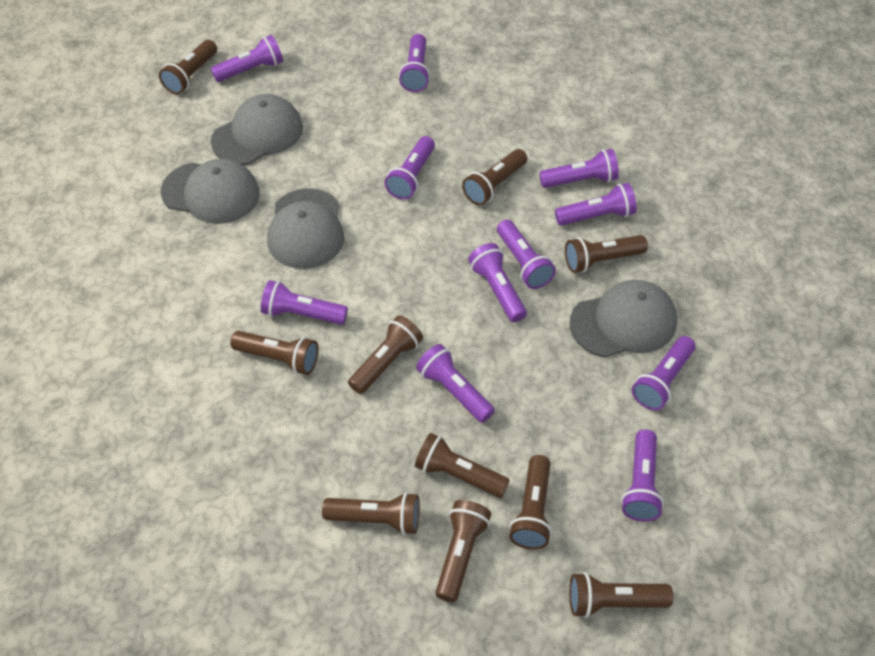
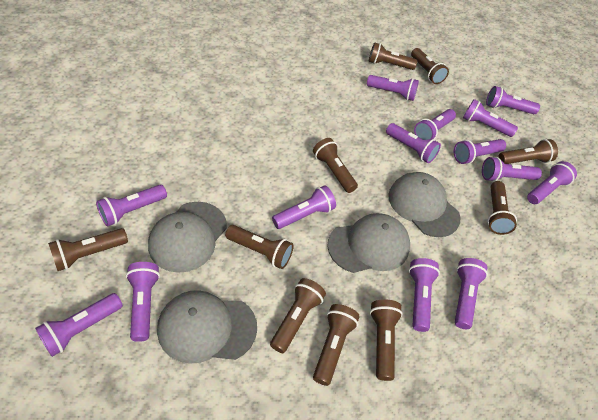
purple flashlight: [211,35,283,82] [261,280,348,325] [384,136,435,200] [399,34,430,92] [416,344,495,423] [468,243,527,322] [497,220,556,289] [539,149,619,188] [555,183,637,226] [621,429,664,522] [632,336,695,410] = 11 -> [35,293,123,357] [96,185,167,226] [126,262,160,342] [272,185,336,229] [367,75,419,101] [386,123,441,163] [409,258,440,332] [414,109,456,140] [454,139,506,164] [455,258,488,329] [463,99,518,137] [482,157,542,182] [486,86,540,114] [527,161,577,204] = 14

